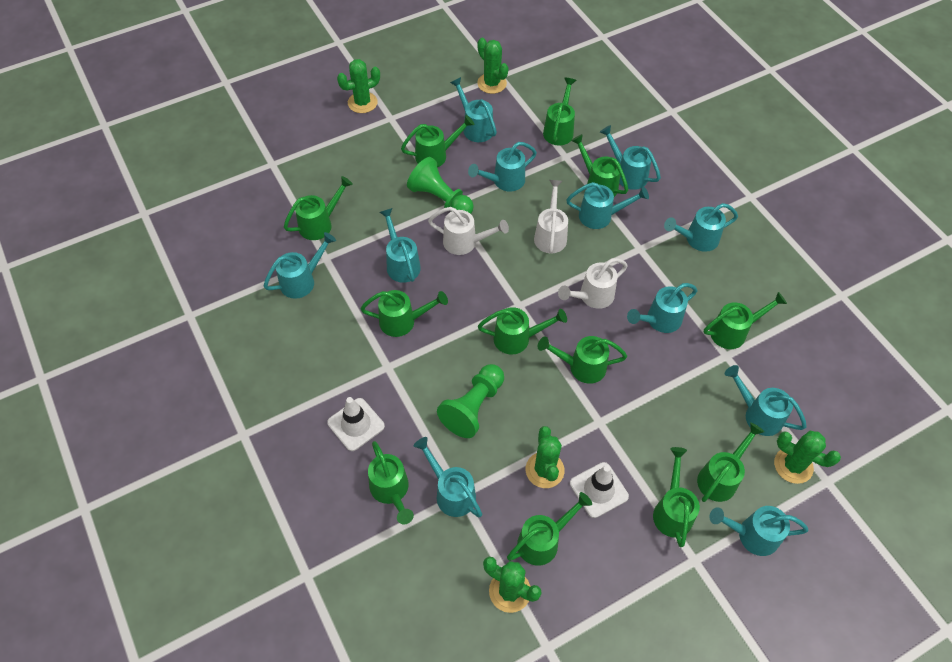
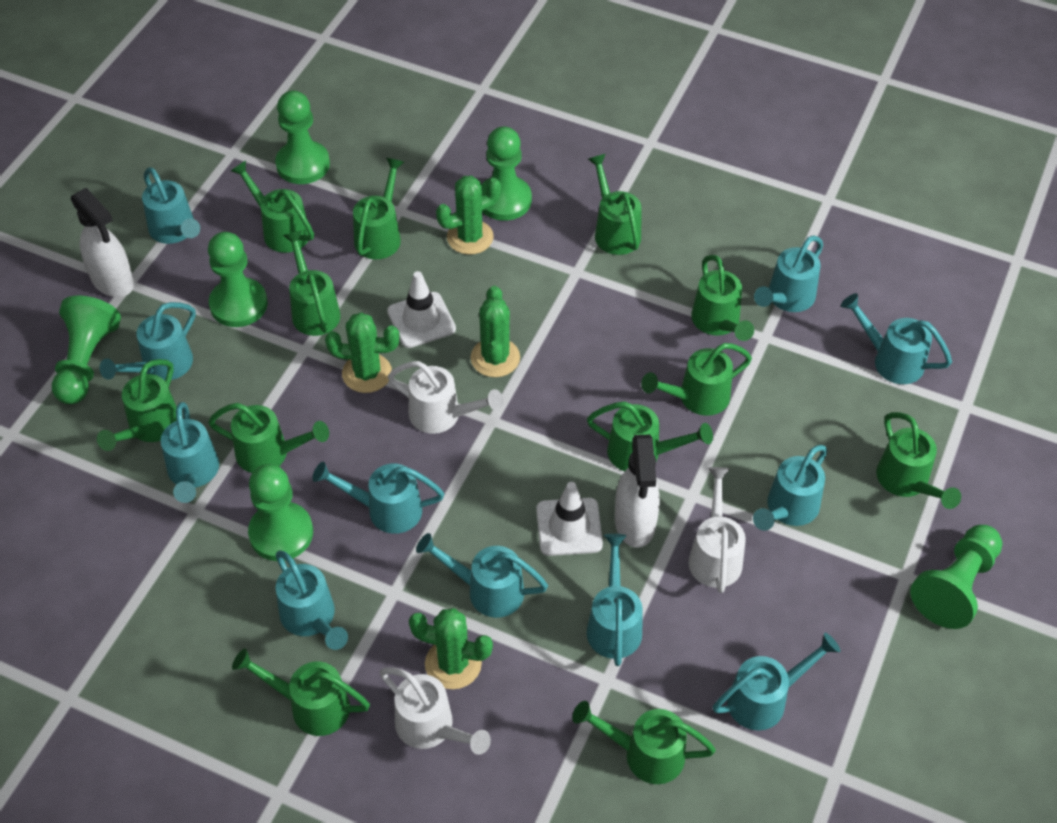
green cactus: [337,59,380,113] [477,38,508,94] [483,557,542,613] [526,426,565,488] [774,431,841,484] = 5 -> [325,312,400,393] [409,608,493,689] [436,176,501,255] [471,286,520,377] = 4
green pawn: [407,157,474,214] [437,364,504,438] = 2 -> [52,296,121,404] [208,232,268,327] [248,464,313,561] [275,91,330,184] [481,126,532,221] [910,525,1002,629] = 6
white spray bottle: none = 0 -> [71,188,134,297] [615,435,660,548] = 2

